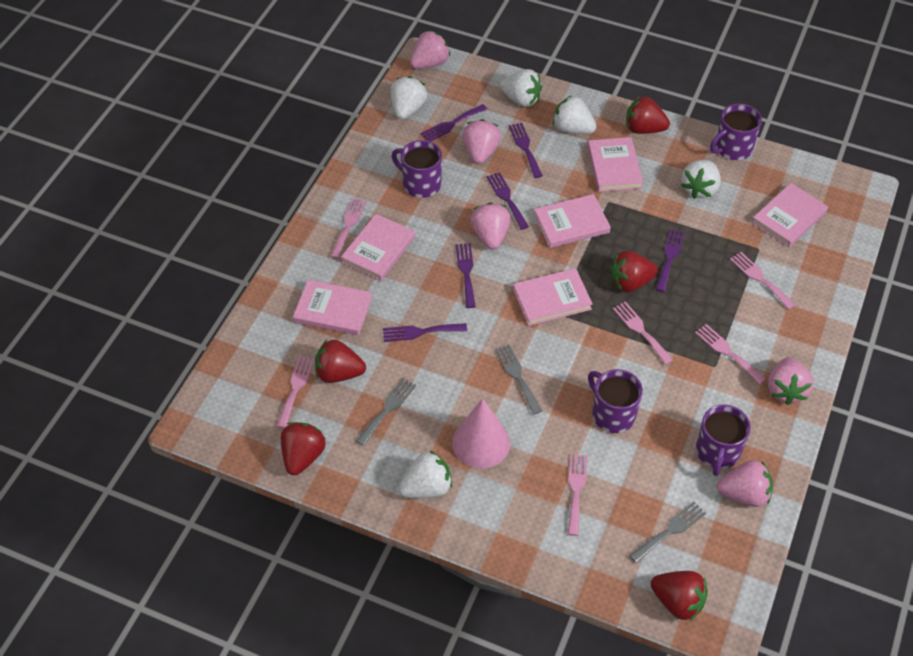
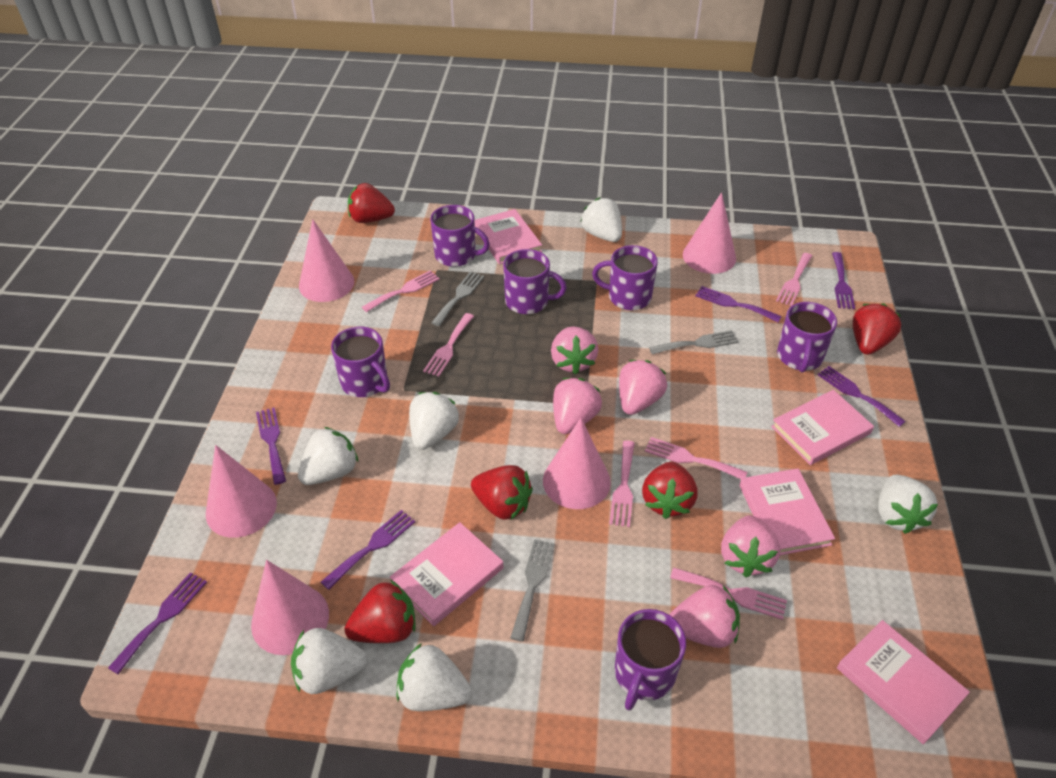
pink book: [293,280,372,336] [341,214,415,281] [513,268,593,326] [534,194,611,248] [588,137,643,192] [752,183,828,248] = 6 -> [390,522,503,626] [475,209,542,264] [739,468,835,555] [771,390,874,465] [837,620,970,744] = 5
pink cone: [452,398,510,468] = 1 -> [206,445,277,538] [251,560,329,655] [299,219,354,302] [543,418,611,509] [683,192,736,274] = 5
purple mug: [392,140,442,198] [588,369,643,433] [696,404,751,476] [710,103,762,160] = 4 -> [331,327,390,397] [430,205,490,267] [503,249,567,314] [592,245,658,310] [615,609,686,710] [777,302,837,373] = 6
white strawberry: [391,76,427,119] [399,451,452,498] [499,69,542,107] [553,95,596,134] [681,160,721,199] = 5 -> [291,628,368,694] [298,427,359,485] [397,643,472,711] [409,392,459,450] [580,197,622,242] [878,475,938,534] = 6

